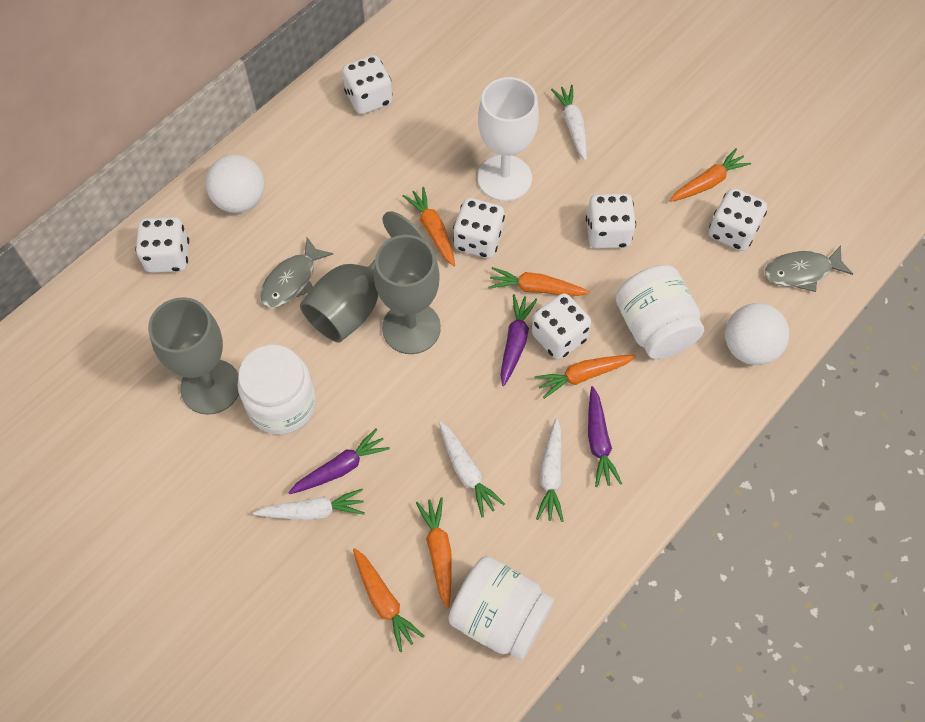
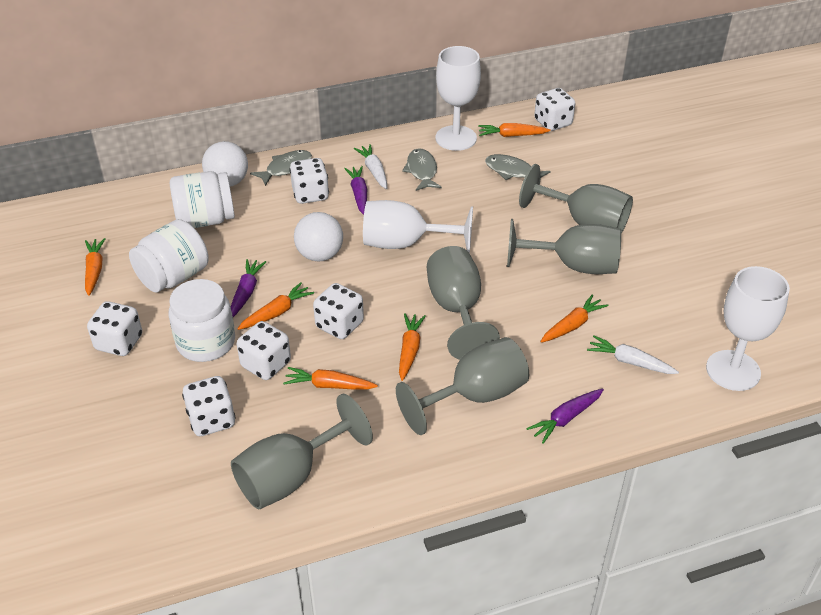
grey fish: [260,237,333,308] [765,246,853,292] = 2 -> [250,150,312,186] [402,148,442,191] [485,154,550,185] = 3
grey goblet: [148,297,239,415] [300,211,427,342] [374,235,441,354] = 3 -> [231,394,373,509] [396,337,529,435] [427,246,500,360] [507,219,621,274] [519,164,633,234] = 5
white carrot: [253,489,365,520] [439,422,505,517] [536,418,564,522] [551,85,587,161] = 4 -> [354,144,388,189] [587,336,679,374] = 2
white goblet: [478,77,539,201] = 1 -> [363,200,473,254] [435,46,481,151] [706,266,790,391] = 3

